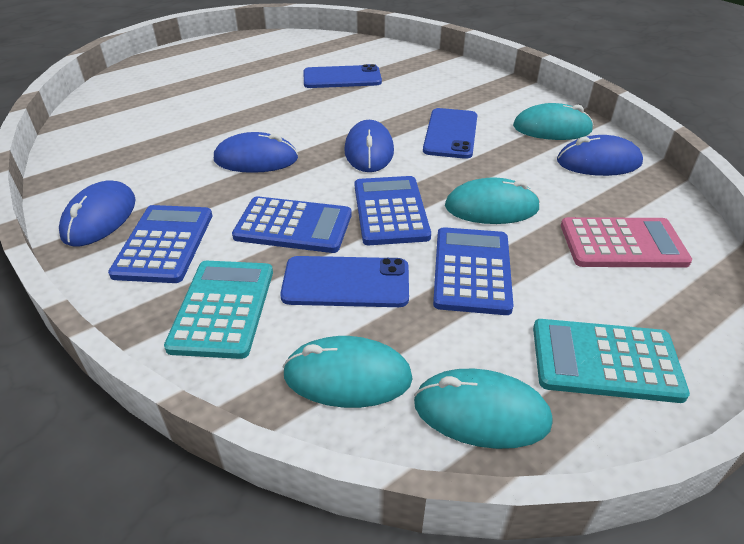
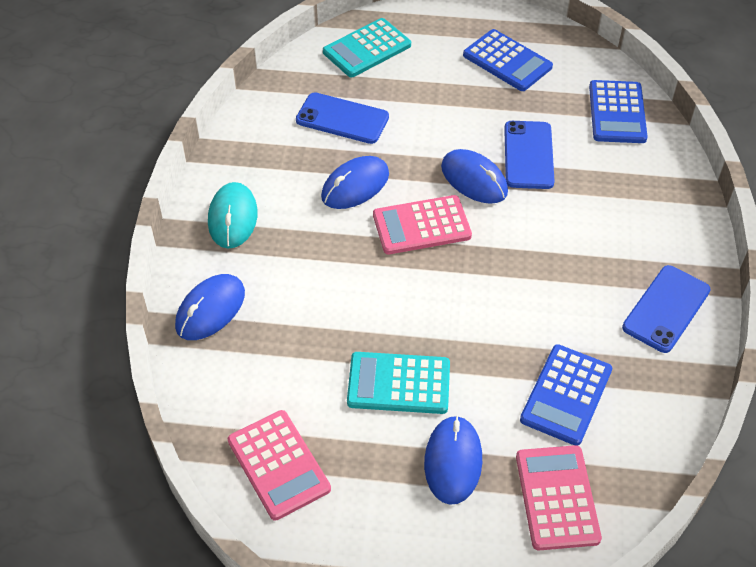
blue calculator: [108,205,212,283] [232,196,352,253] [355,176,431,245] [433,227,514,315] = 4 -> [463,29,553,91] [520,344,612,446] [589,80,648,143] = 3
pink calculator: [561,217,692,268] = 1 -> [228,410,331,521] [373,195,472,255] [516,445,602,550] = 3
turquoise mouse: [283,336,413,408] [414,369,553,449] [445,177,540,224] [513,103,594,140] = 4 -> [208,182,257,249] = 1

